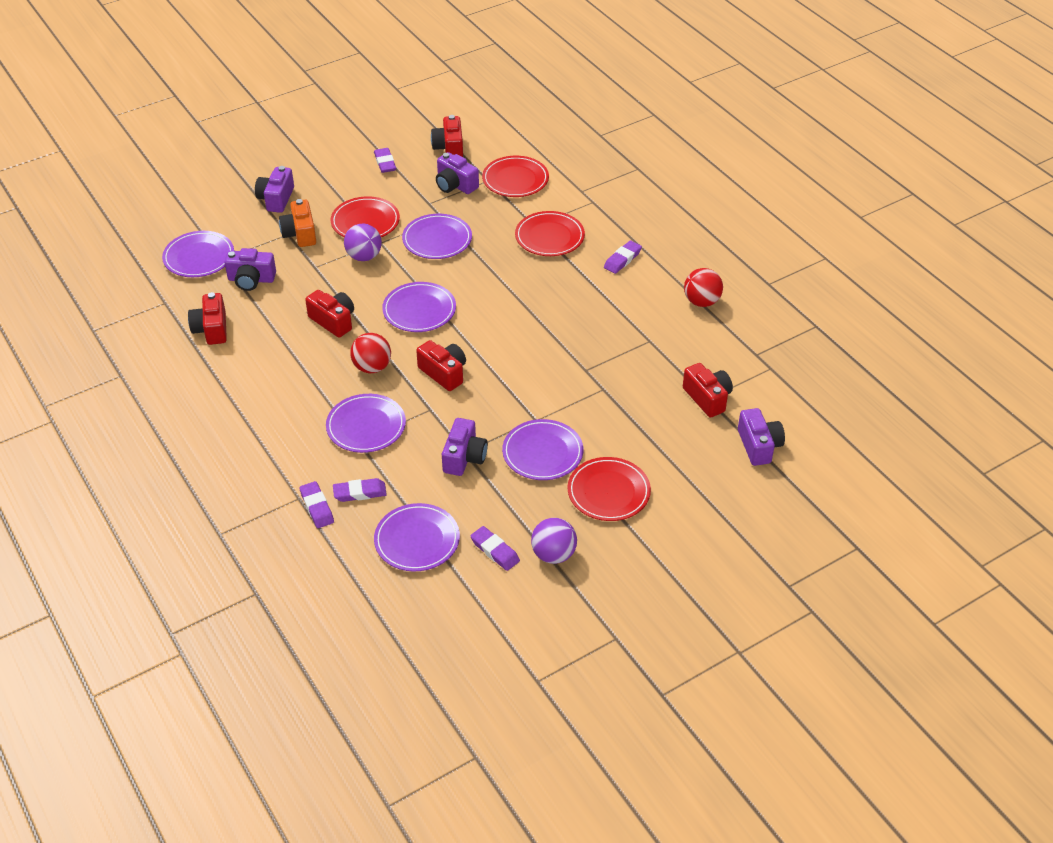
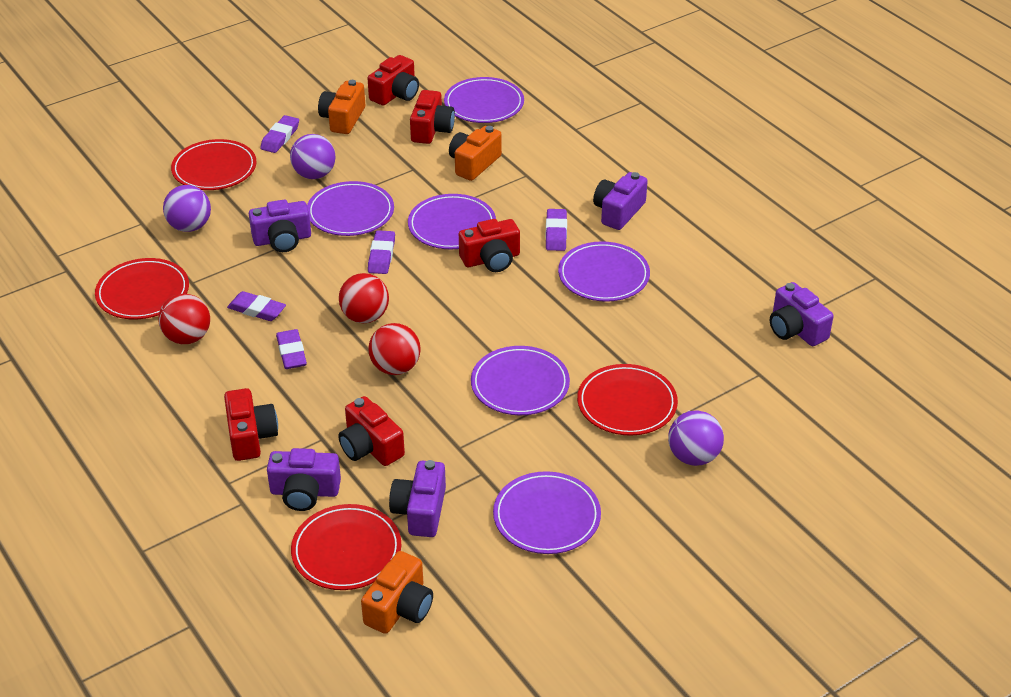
orange camera: [279,199,316,247] = 1 -> [318,80,365,134] [361,551,433,634] [449,126,502,181] = 3
purple ball: [344,223,382,261] [531,518,577,564] = 2 -> [163,185,211,232] [290,134,336,179] [668,410,724,466] = 3
red ball: [350,333,391,373] [684,268,723,307] = 2 -> [158,294,210,344] [339,273,389,323] [368,323,421,375] = 3

